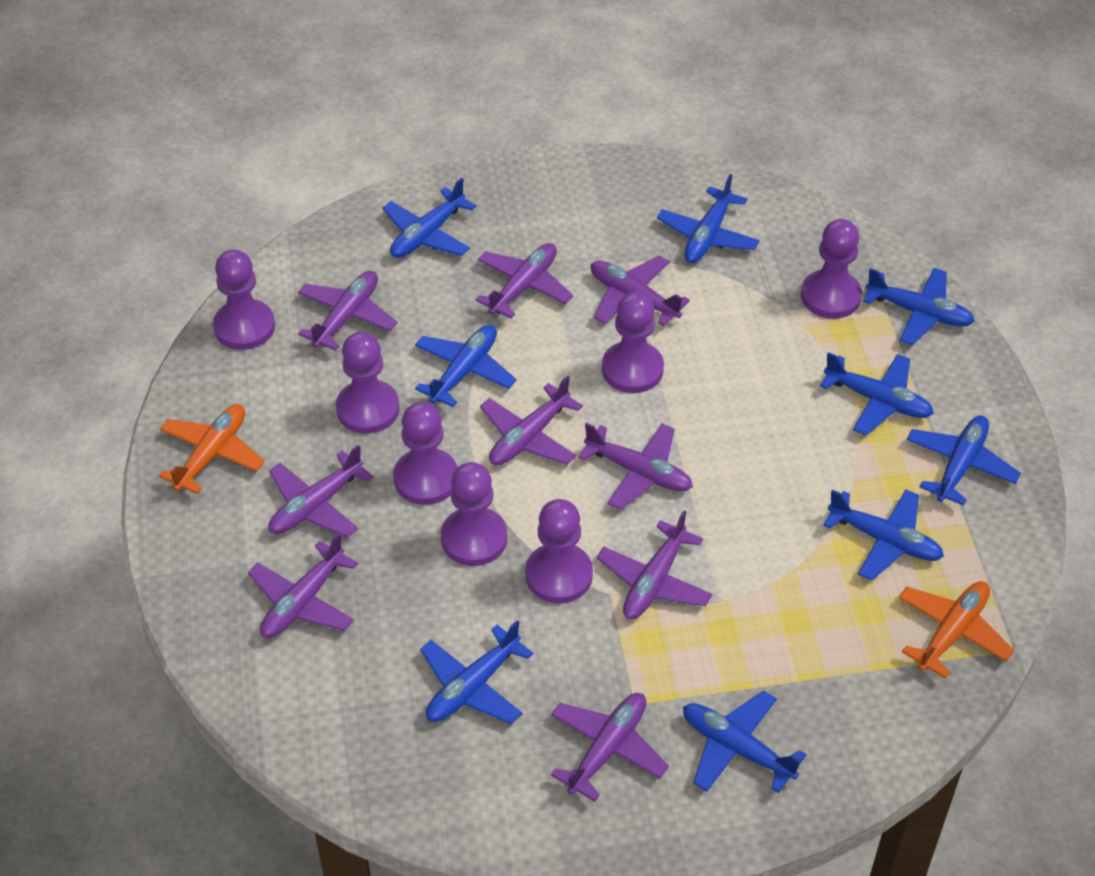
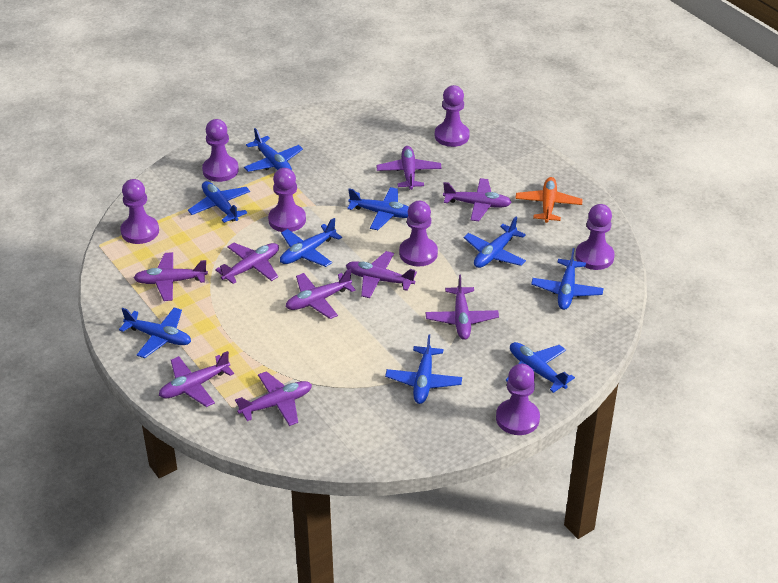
orange plane: [159,404,265,494] [898,581,1015,678] = 2 -> [515,177,583,223] = 1

